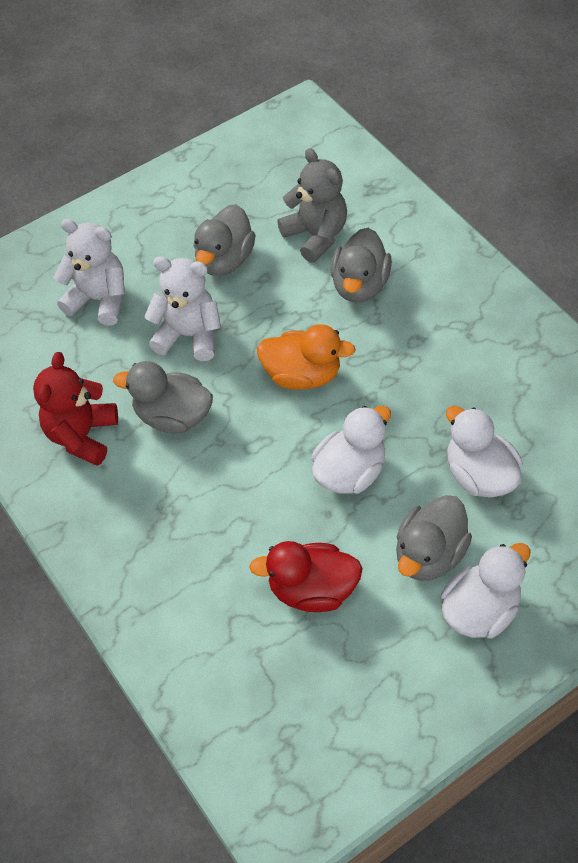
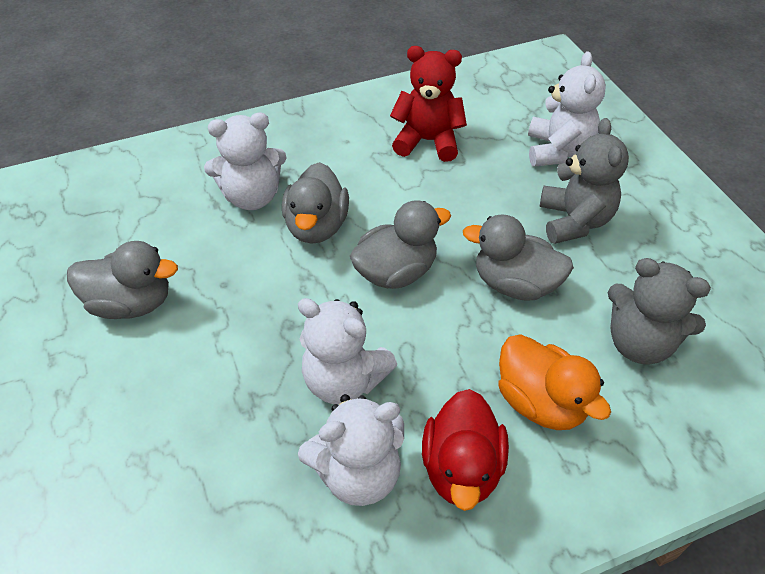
grey teddy bear: [277,148,347,263] = 1 -> [540,118,629,244] [608,258,711,365] = 2
white duck: [311,406,391,494] [441,543,531,638] [446,406,523,497] = 3 -> none = 0
white teddy bear: [53,219,125,326] [144,256,221,361] = 2 -> [204,113,286,210] [298,298,397,404] [298,394,404,506] [528,51,606,167] = 4

